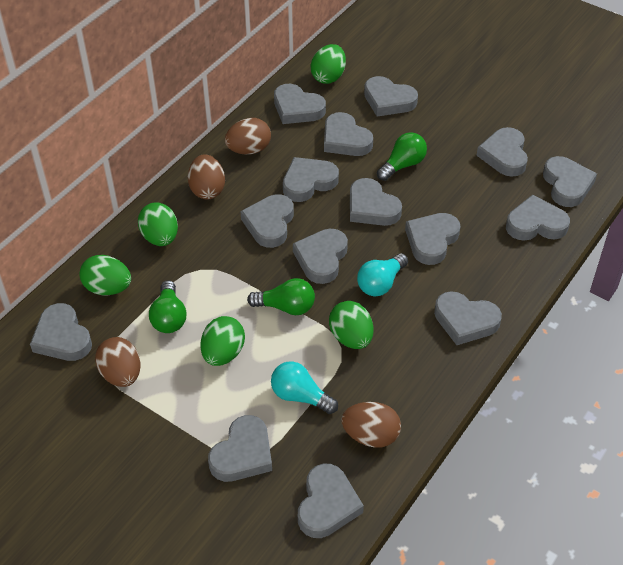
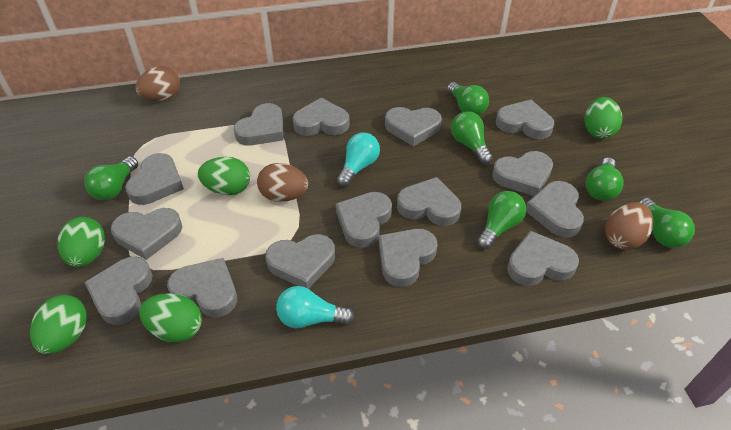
brown egg: [95,337,140,387] [188,154,225,199] [225,118,271,155] [341,402,401,448] = 4 -> [135,66,180,101] [257,163,308,202] [605,202,653,250] = 3
green light bulb: [149,280,186,333] [247,278,315,315] [377,132,427,181] = 3 -> [84,156,138,200] [447,82,489,115] [451,111,493,164] [477,191,526,249] [586,157,624,201] [638,198,695,248] = 6

